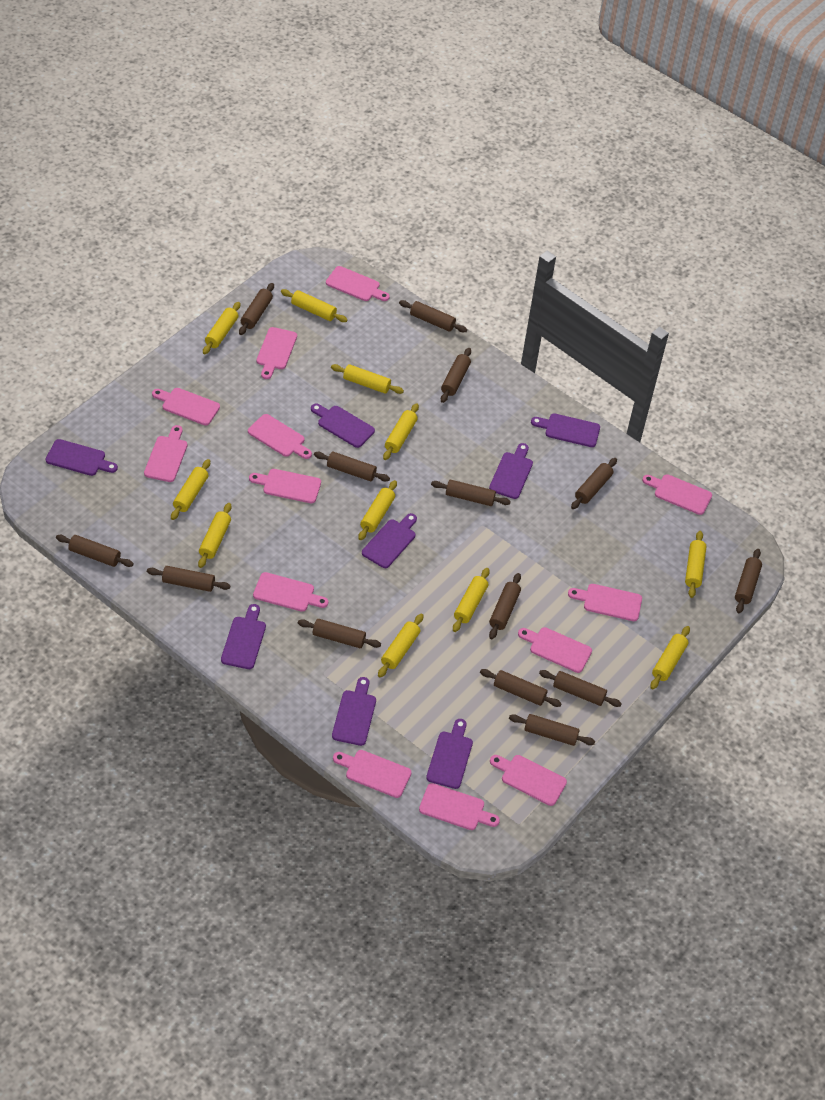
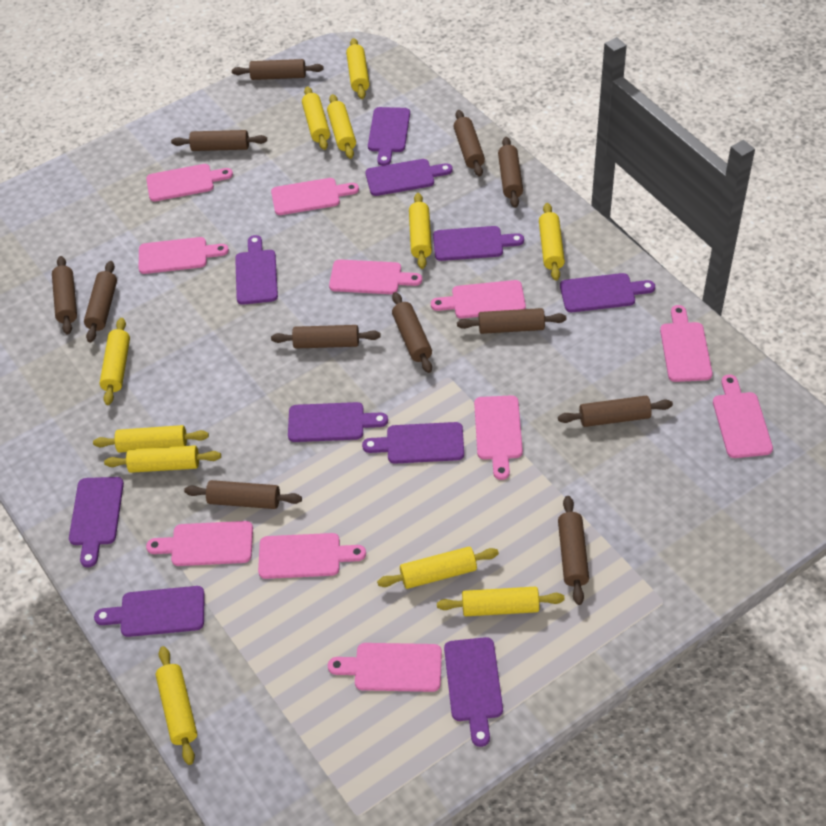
brown rolling pin: [56,535,134,567] [147,566,231,592] [239,283,274,335] [298,619,381,648] [314,452,390,481] [399,300,467,332] [431,479,511,506] [441,348,471,403] [480,669,562,707] [489,573,521,639] [509,714,595,746] [539,670,622,707] [571,458,617,509] [735,549,762,613] = 14 -> [52,256,77,335] [84,261,117,343] [171,130,267,151] [184,480,302,509] [232,59,324,80] [271,325,381,349] [392,292,432,373] [453,110,485,177] [457,308,566,334] [498,137,523,208] [558,396,673,427] [558,496,589,605] = 12
pink cutting board: [144,425,187,482] [152,388,220,426] [248,414,312,459] [249,469,321,503] [253,572,328,612] [257,327,297,379] [326,266,390,301] [333,750,412,798] [419,783,500,830] [490,755,567,806] [518,627,592,673] [568,584,642,621] [642,474,712,515] = 13 -> [139,237,229,274] [146,164,233,202] [146,521,253,566] [258,533,366,579] [271,178,359,215] [328,643,442,692] [329,259,422,294] [431,280,526,319] [474,395,523,480] [660,305,713,382] [713,374,773,458] = 11
purple cutting board: [46,439,118,476] [221,604,266,669] [311,404,375,448] [332,677,376,746] [362,513,417,568] [426,719,473,789] [489,443,533,499] [531,413,600,447] = 8 -> [69,477,124,567] [94,586,205,637] [235,235,278,305] [288,402,388,442] [362,422,464,464] [365,159,453,196] [368,107,410,166] [433,226,524,261] [444,637,503,747] [560,273,655,312] = 10

